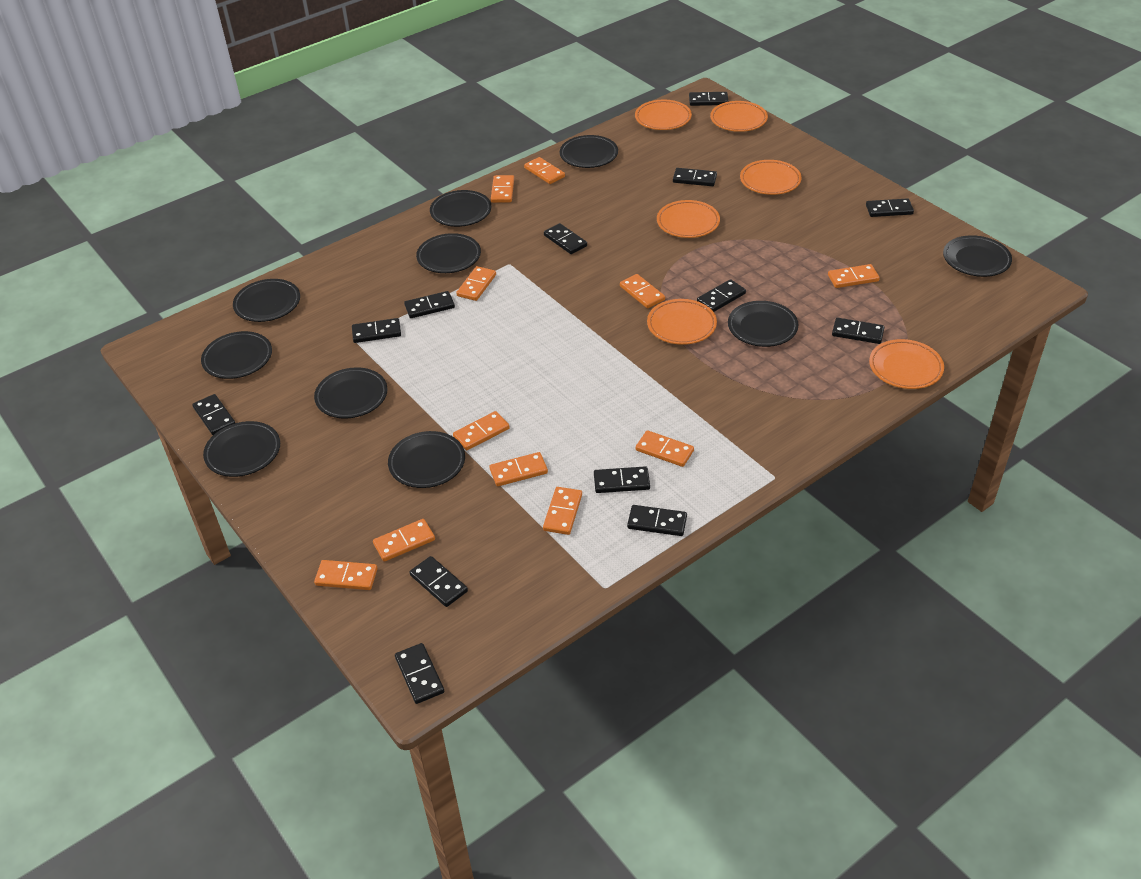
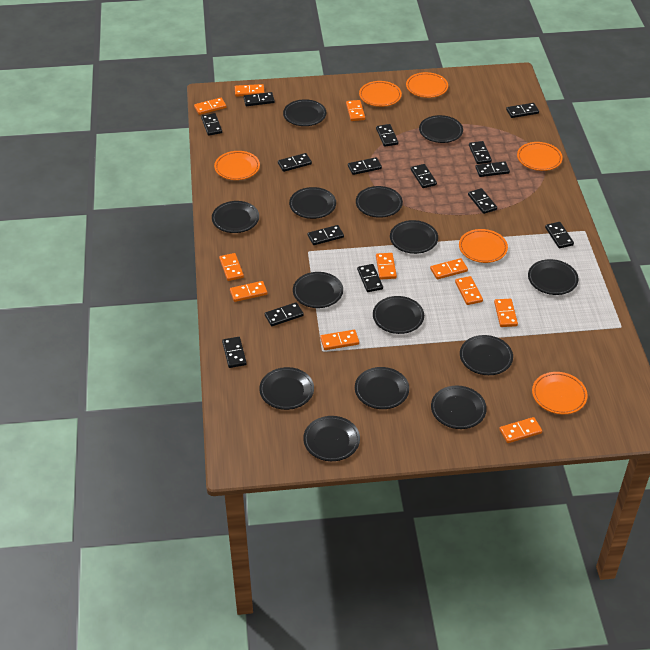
black domino: [192,394,235,435] [352,318,401,343] [395,643,444,704] [404,291,455,318] [410,556,468,607] [544,223,587,254] [594,466,650,493] [627,505,687,536] [673,168,717,186] [689,92,729,106] [697,279,746,312] [832,318,885,344] [866,198,914,217] = 13 -> [201,113,222,136] [222,337,247,368] [243,92,275,106] [265,302,304,326] [278,153,312,172] [308,225,344,245] [348,157,382,175] [357,264,383,292] [376,124,398,147] [411,164,437,188] [468,188,497,214] [469,141,492,164] [475,161,510,177] [506,103,539,118] [545,222,574,248] = 15
black plate: [201,331,272,379] [203,421,280,477] [233,279,300,322] [314,367,387,418] [388,431,465,488] [416,233,481,273] [430,190,491,227] [560,135,618,168] [728,301,799,347] [943,235,1012,277] = 10 -> [212,201,259,233] [259,367,314,410] [283,99,326,126] [289,187,336,219] [293,272,343,308] [303,416,360,461] [355,367,409,409] [356,186,403,218] [373,296,424,334] [390,220,438,254] [419,115,463,143] [431,386,487,429] [460,335,513,375] [528,259,579,295] = 14

